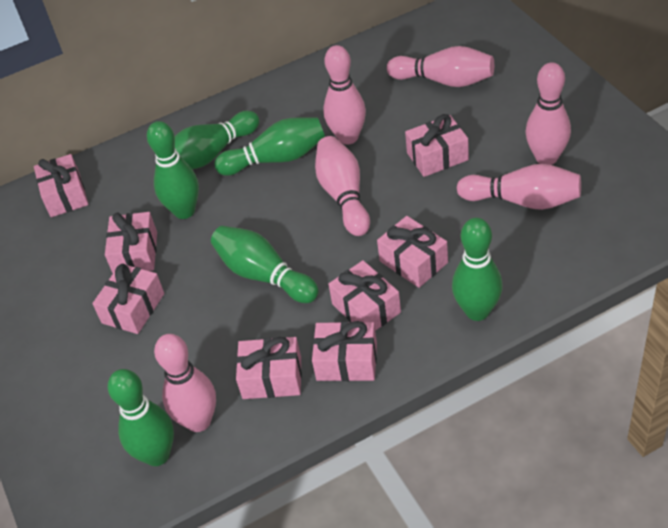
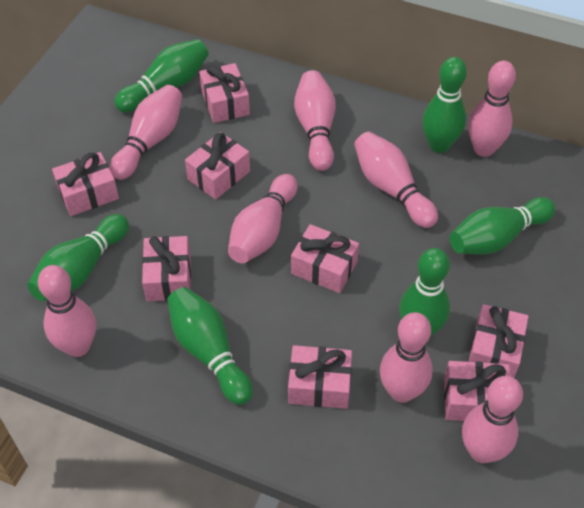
pink bowling pin: [154,334,216,432] [315,136,370,236] [323,45,366,145] [387,46,494,87] [457,164,581,210] [525,62,571,165] = 6 -> [38,265,96,357] [110,85,182,180] [228,174,298,263] [294,70,336,171] [354,132,438,228] [380,312,433,403] [462,376,523,463] [468,61,516,157] = 8

